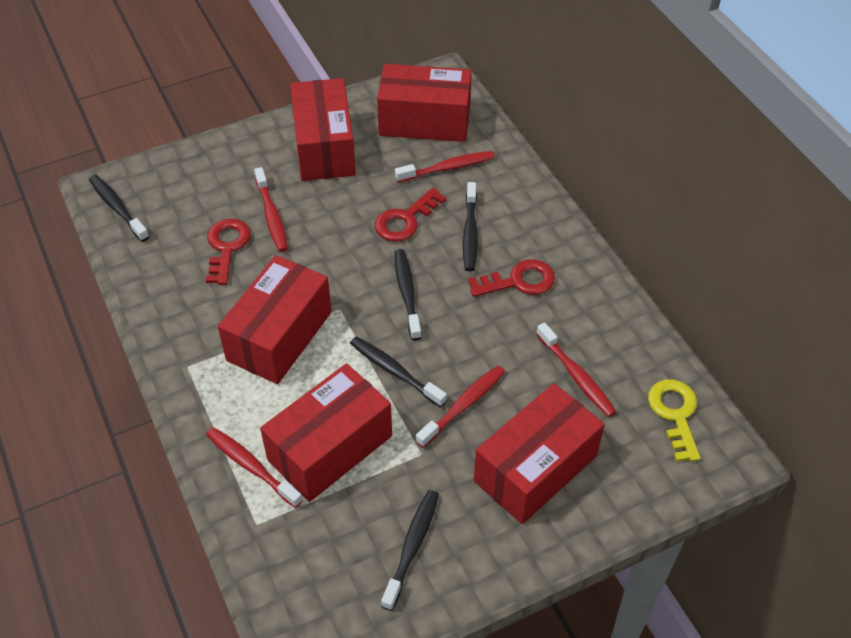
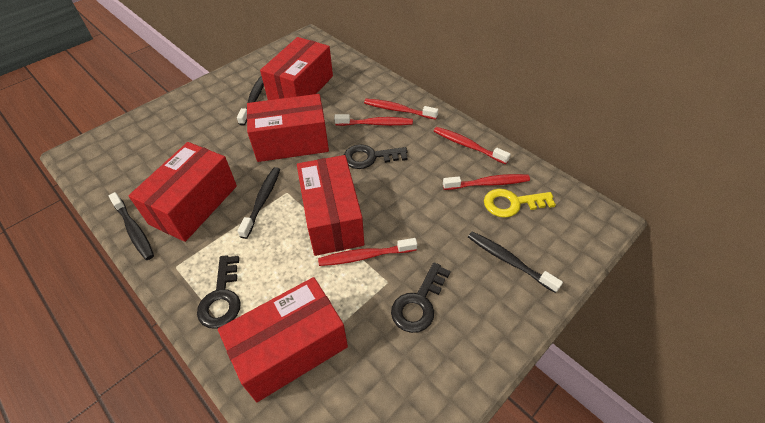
black key: none = 0 -> [197,255,241,329] [344,144,408,169] [391,262,450,333] = 3
black toothbrush: [89,175,149,242] [350,337,447,407] [381,490,439,611] [395,249,422,340] [463,182,478,271] = 5 -> [108,192,154,260] [237,76,264,126] [238,167,280,239] [468,231,563,293] = 4
red key: [206,218,251,285] [375,188,446,242] [468,259,555,297] = 3 -> none = 0

